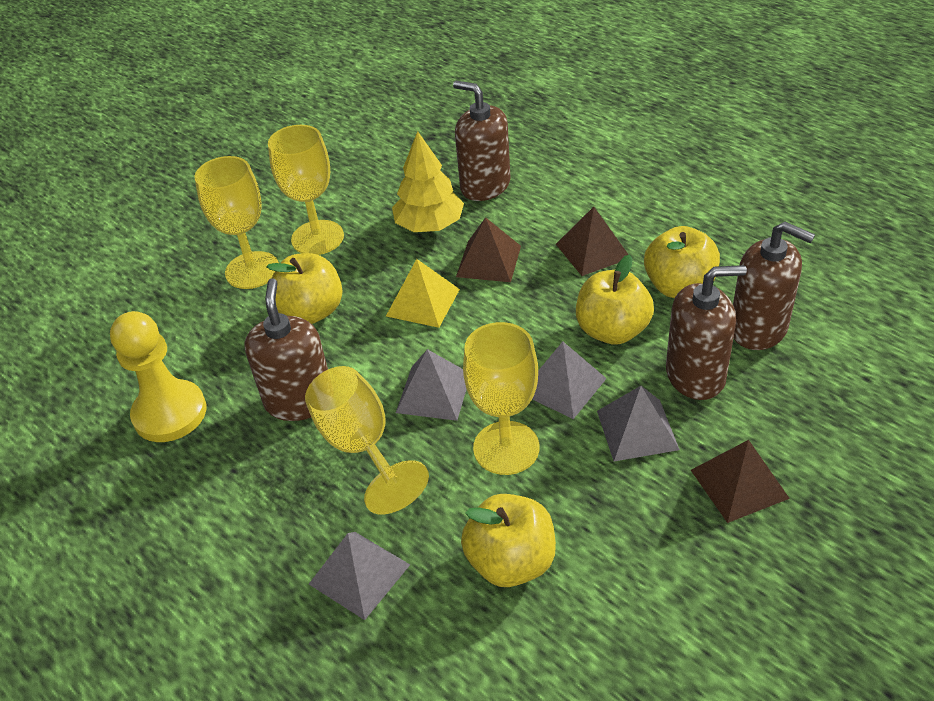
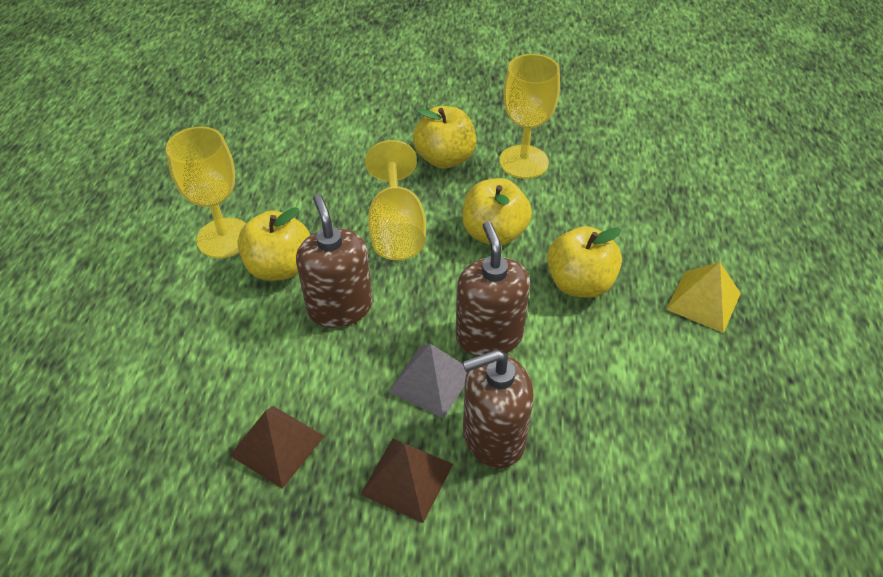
brown pyramid: [456,217,521,282] [556,207,629,276] [691,440,790,523] = 3 -> [230,406,325,489] [360,438,453,523] = 2
brown soap dispenser: [244,278,328,421] [453,81,511,201] [666,265,747,400] [733,222,815,350] = 4 -> [296,194,373,328] [456,221,530,356] [462,350,534,468] = 3
grey pyramid: [309,532,410,620] [396,349,466,421] [532,342,607,419] [597,386,680,461] = 4 -> [388,344,467,419] = 1
yellow goblet: [194,156,279,289] [268,125,344,255] [305,366,429,514] [463,322,540,475] = 4 -> [166,126,246,258] [365,140,426,260] [499,54,560,179] = 3
yellow pawn: [110,311,206,442] = 1 -> none = 0
yellow tree: [392,131,464,232] = 1 -> none = 0

